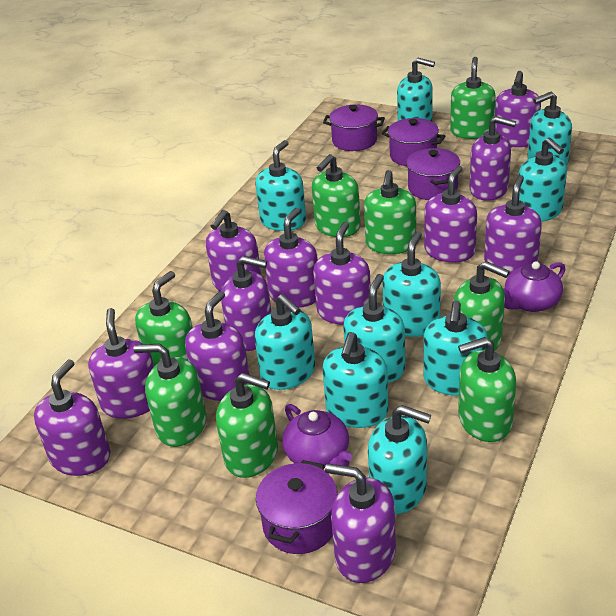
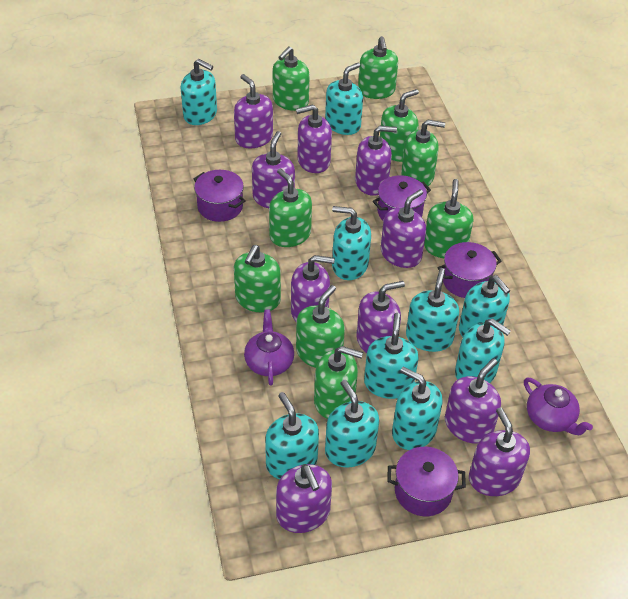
green soap dispenser: [134,344,206,447] [135,271,193,366] [216,373,278,478] [312,154,361,237] [364,170,416,254] [450,57,496,139] [454,261,510,351] [458,337,516,442] = 8 -> [234,245,281,313] [269,168,312,247] [272,46,310,111] [296,285,345,368] [314,346,363,419] [358,36,398,99] [380,89,419,162] [401,120,445,186] [424,179,473,258] = 9
purple soap dispenser: [34,359,110,476] [88,308,154,419] [185,291,250,401] [206,210,261,291] [221,256,271,351] [264,208,318,308] [313,222,371,325] [325,463,396,583] [424,165,477,262] [470,116,516,201] [484,175,542,274] [495,71,541,147] = 12 -> [234,74,273,148] [252,131,295,208] [276,464,332,533] [291,255,335,322] [296,104,332,173] [355,126,397,196] [357,281,405,353] [381,189,426,268] [445,358,501,444] [469,408,530,496] = 10

